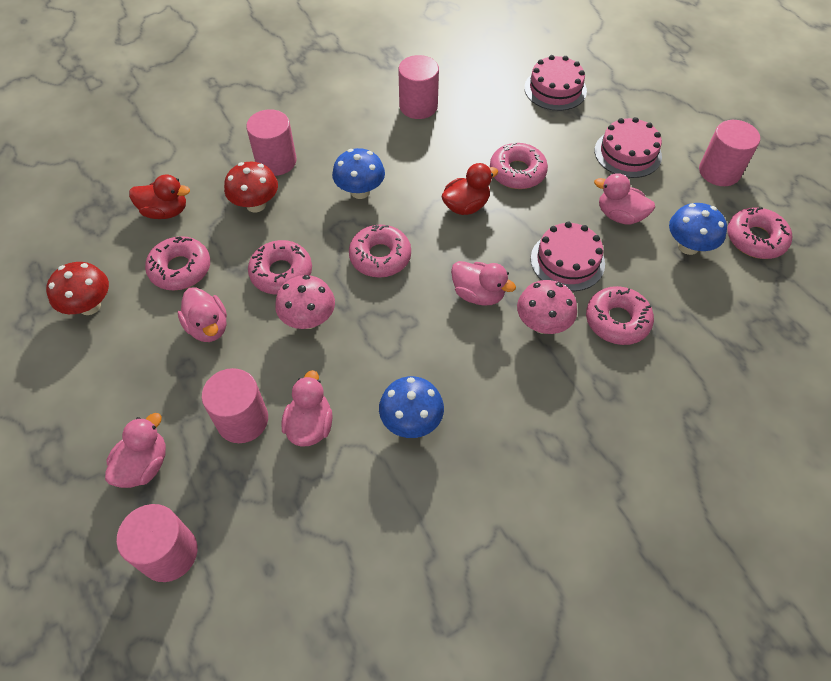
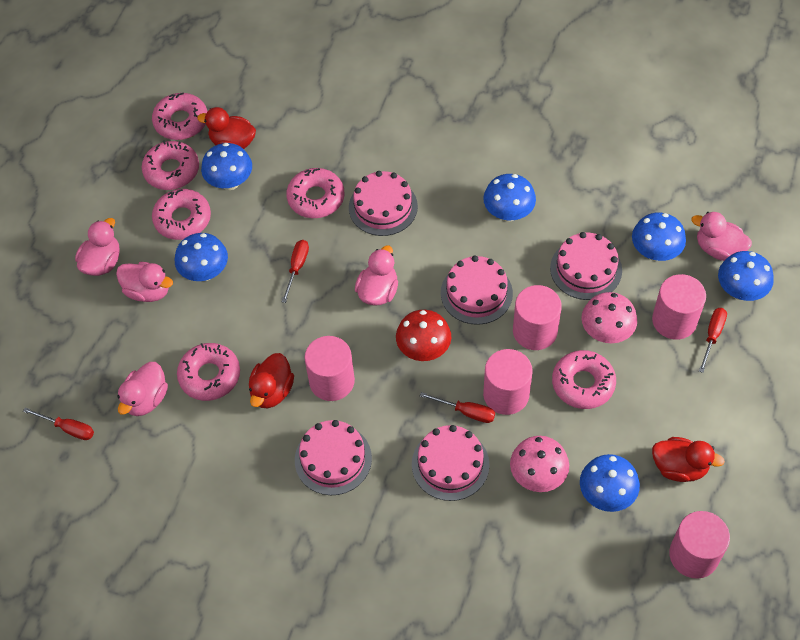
blue mushroom: [332,148,385,199] [379,376,444,438] [669,203,727,255] = 3 -> [175,233,228,281] [201,143,252,190] [483,174,536,222] [580,454,640,512] [632,212,686,261] [718,251,774,301] = 6
pink cake: [524,55,587,111] [531,222,605,291] [595,117,662,178] = 3 -> [295,420,372,495] [349,171,418,236] [412,425,490,501] [441,256,513,325] [550,232,622,300] = 5
red duck: [129,175,190,219] [441,163,498,215] = 2 -> [197,107,256,149] [249,353,294,408] [652,437,725,482] = 3
red mushroom: [46,262,109,315] [224,162,278,213] = 2 -> [396,310,451,361] = 1
red screwdriver: none = 0 -> [23,407,94,440] [282,240,309,303] [420,392,495,423] [699,308,727,373] = 4

